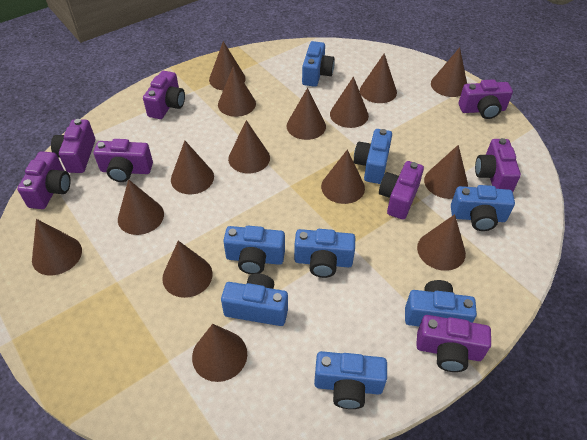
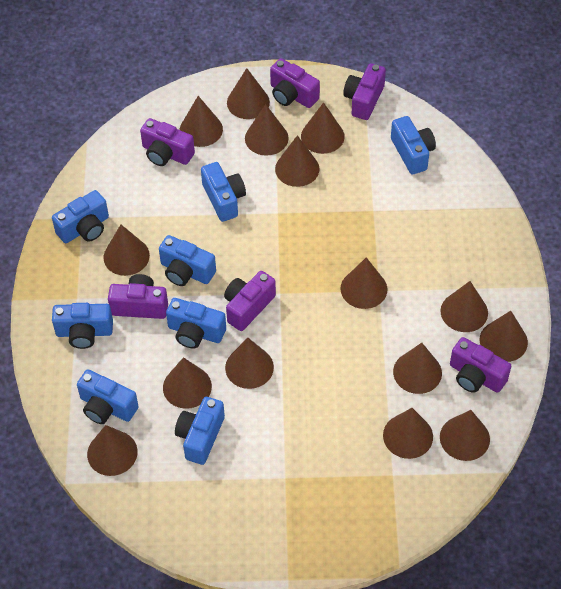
purple camera: [17,151,70,209] [51,119,95,173] [93,139,153,182] [143,71,185,119] [379,161,424,220] [416,315,491,372] [459,79,513,119] [475,138,521,192] = 8 -> [108,274,168,319] [140,118,195,166] [224,271,276,331] [270,58,320,108] [343,63,386,120] [450,337,511,393] = 6

